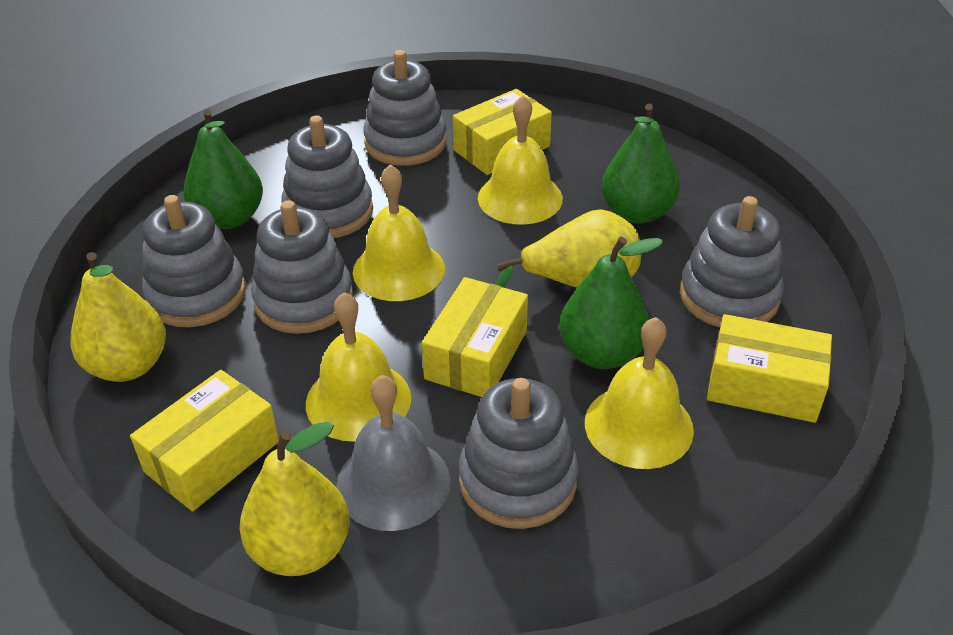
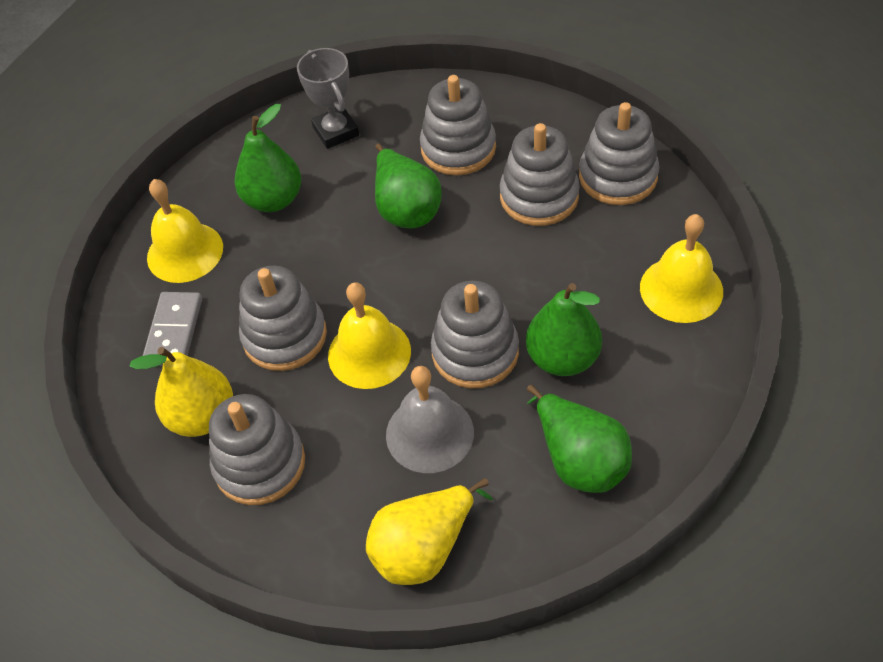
green pear: [183,109,263,229] [559,237,663,369] [602,104,680,224] = 3 -> [234,104,301,212] [375,144,442,229] [526,283,602,376] [527,385,632,493] = 4
grey domino: none = 0 -> [143,292,202,366] = 1
grey trophy: none = 0 -> [297,48,359,149] = 1
yellow bell: [306,292,411,442] [353,164,445,301] [478,95,563,225] [585,317,694,469] = 4 -> [147,179,223,283] [328,282,411,389] [640,214,723,323] = 3
yellow box: [130,370,279,511] [422,277,528,397] [453,89,552,175] [707,314,832,423] = 4 -> none = 0
yellow pear: [70,252,166,382] [240,421,350,576] [496,209,641,288] = 3 -> [129,347,233,437] [366,478,493,585] = 2

